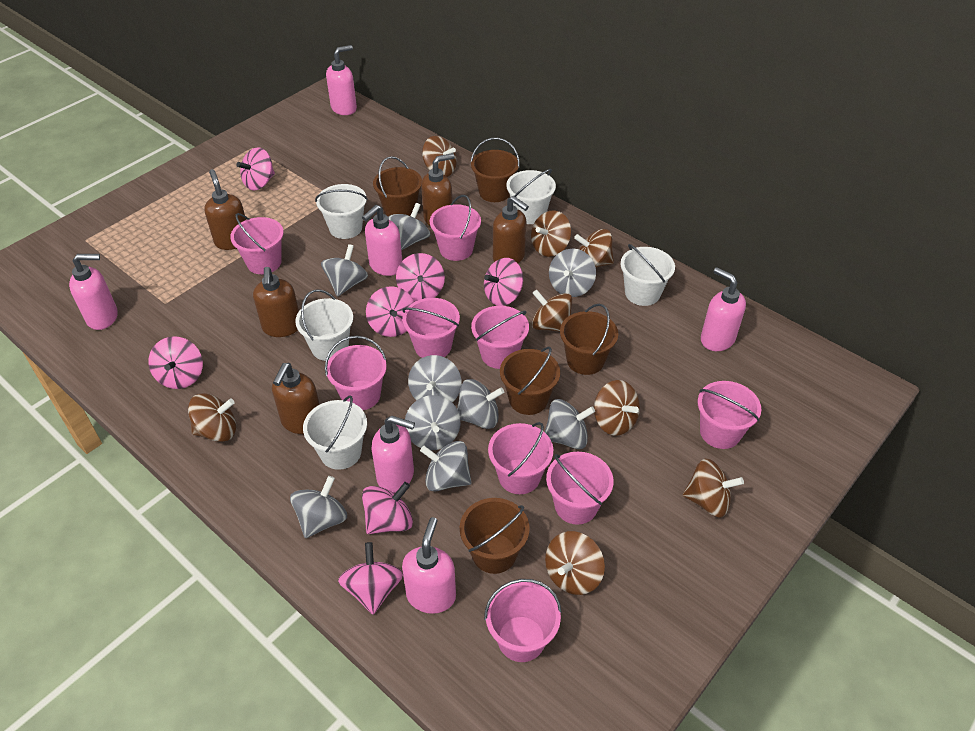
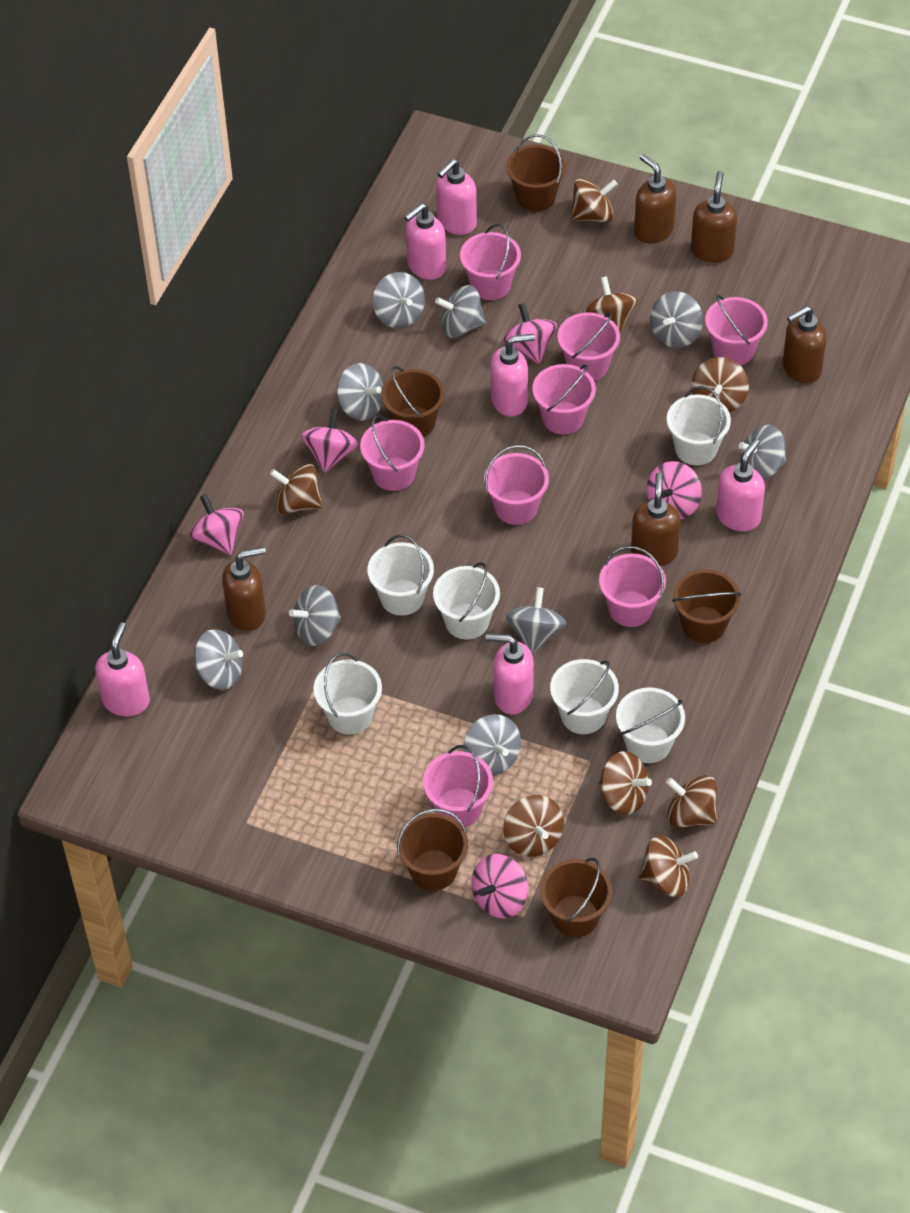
pink bucket: [230,213,284,274] [325,336,387,410] [402,298,460,358] [430,195,481,261] [471,306,529,369] [484,579,562,662] [488,422,553,494] [546,452,614,525] [698,381,761,449] = 9 -> [360,415,425,491] [423,745,493,827] [460,224,521,300] [484,445,549,525] [532,364,596,434] [558,312,620,381] [599,546,666,627] [705,294,768,366] = 8
pink spinning top: [148,336,203,389] [236,147,275,190] [338,542,403,615] [362,482,413,534] [366,286,414,337] [396,253,445,301] [484,258,523,306] = 7 -> [189,494,244,555] [301,409,359,473] [472,854,528,918] [503,303,557,364] [646,461,702,519] = 5
white bucket: [295,289,353,361] [303,395,367,470] [315,184,368,239] [506,169,556,224] [620,244,675,306] = 5 -> [314,653,382,735] [368,534,434,616] [433,562,500,640] [550,659,619,734] [616,687,685,763] [667,386,731,465] = 6

